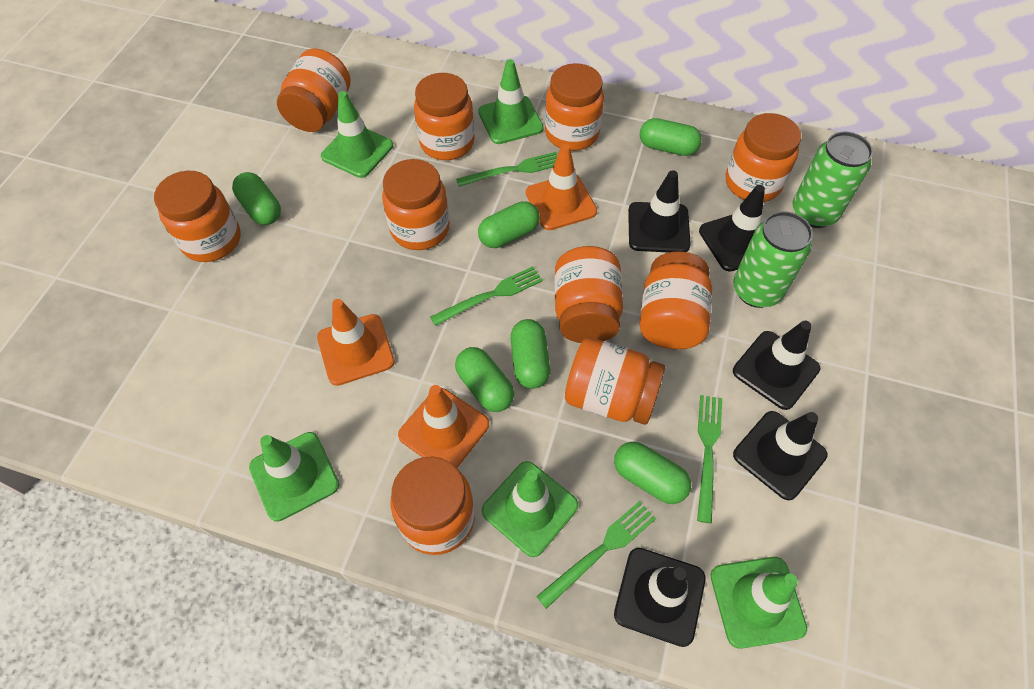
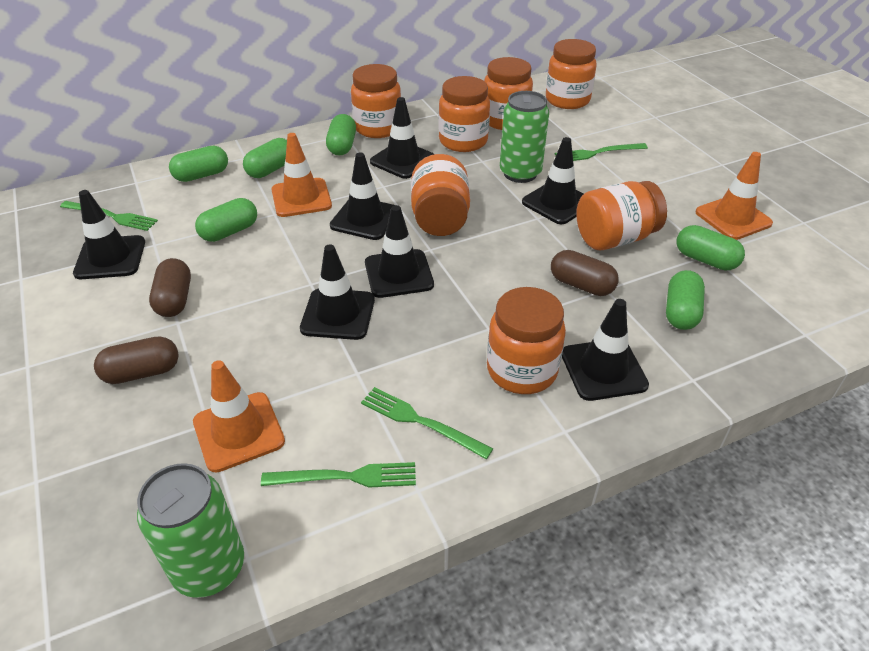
black traffic cone: [614,548,706,647] [628,170,691,253] [699,185,765,272] [733,321,820,410] [733,411,828,500] = 5 -> [73,190,145,279] [300,244,375,340] [330,152,394,240] [365,205,434,298] [370,97,434,179] [522,137,583,224] [562,299,649,401] = 7
brown capsule: none = 0 -> [94,336,179,384] [149,258,191,317] [551,250,619,296] = 3
green traffic cone: [249,432,339,522] [321,91,393,178] [478,59,543,144] [482,461,578,557] [710,557,807,649] = 5 -> none = 0
orange jar: [154,171,240,262] [277,49,351,132] [382,159,450,250] [391,457,475,555] [414,73,475,160] [545,63,604,151] [554,246,623,343] [565,338,665,425] [640,252,712,350] [726,113,801,202] = 10 -> [351,64,401,138] [411,154,470,236] [439,76,490,152] [484,57,533,130] [487,287,566,394] [546,39,597,109] [576,181,667,250] = 7

